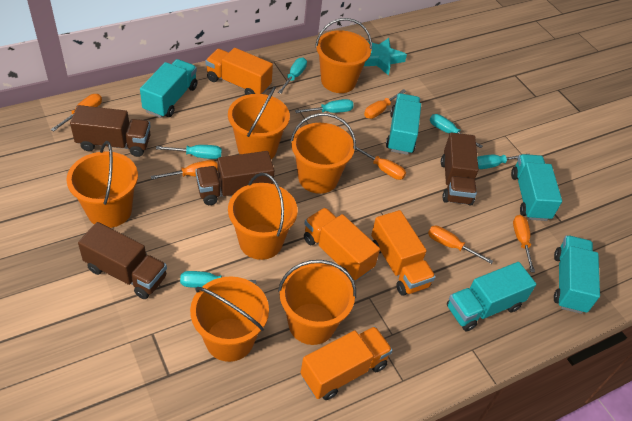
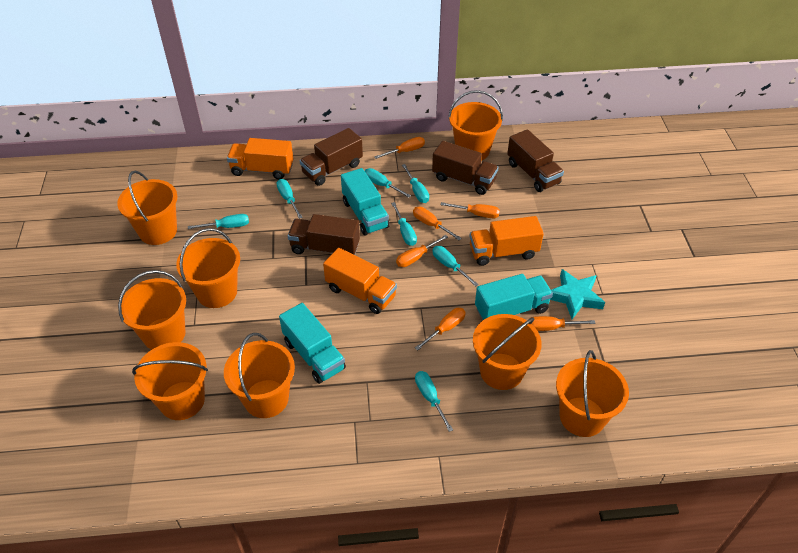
orange bucket: [66,141,138,228] [190,277,269,362] [228,86,290,159] [228,173,298,260] [278,260,356,345] [290,113,356,194] [315,18,372,93] = 7 -> [117,171,178,245] [118,270,186,350] [132,342,208,420] [176,228,240,308] [224,333,295,418] [448,90,503,161] [473,314,542,390] [556,350,629,437] = 8
orange truck: [205,48,273,95] [301,326,393,400] [304,208,380,281] [371,210,436,296] = 4 -> [227,138,293,180] [323,248,397,314] [469,216,544,266] = 3
turquoise screwdriver: [156,145,222,159] [180,271,256,288] [278,57,307,94] [295,99,354,113] [430,114,483,148] [477,154,530,169] = 6 -> [188,214,249,229] [276,179,303,219] [365,168,411,198] [391,202,417,246] [402,164,429,203] [415,371,453,432] [433,246,479,287] = 7
turquoise truck: [140,59,198,118] [386,93,421,155] [447,262,536,331] [511,154,562,221] [554,235,600,314] = 5 -> [279,303,346,384] [341,168,390,235] [475,274,553,320] = 3

